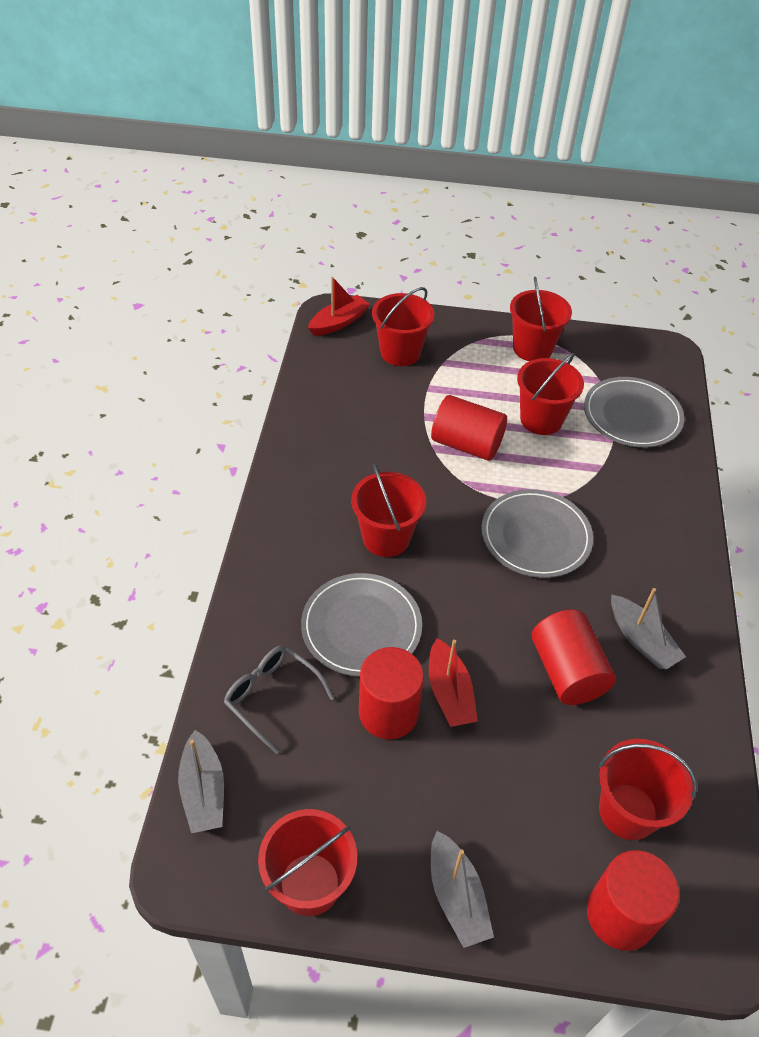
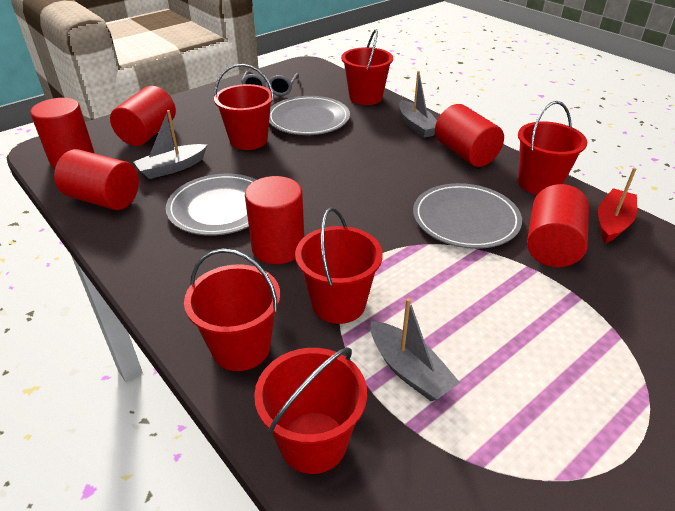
red boat: [308,277,370,336] [429,638,478,727] = 2 -> [598,168,637,243] = 1
red cylinder: [359,647,424,739] [431,395,507,461] [532,609,616,705] [587,850,679,951] = 4 -> [30,98,95,168] [54,149,139,210] [110,86,176,146] [245,176,304,264] [435,104,504,167] [527,184,589,267] = 6

